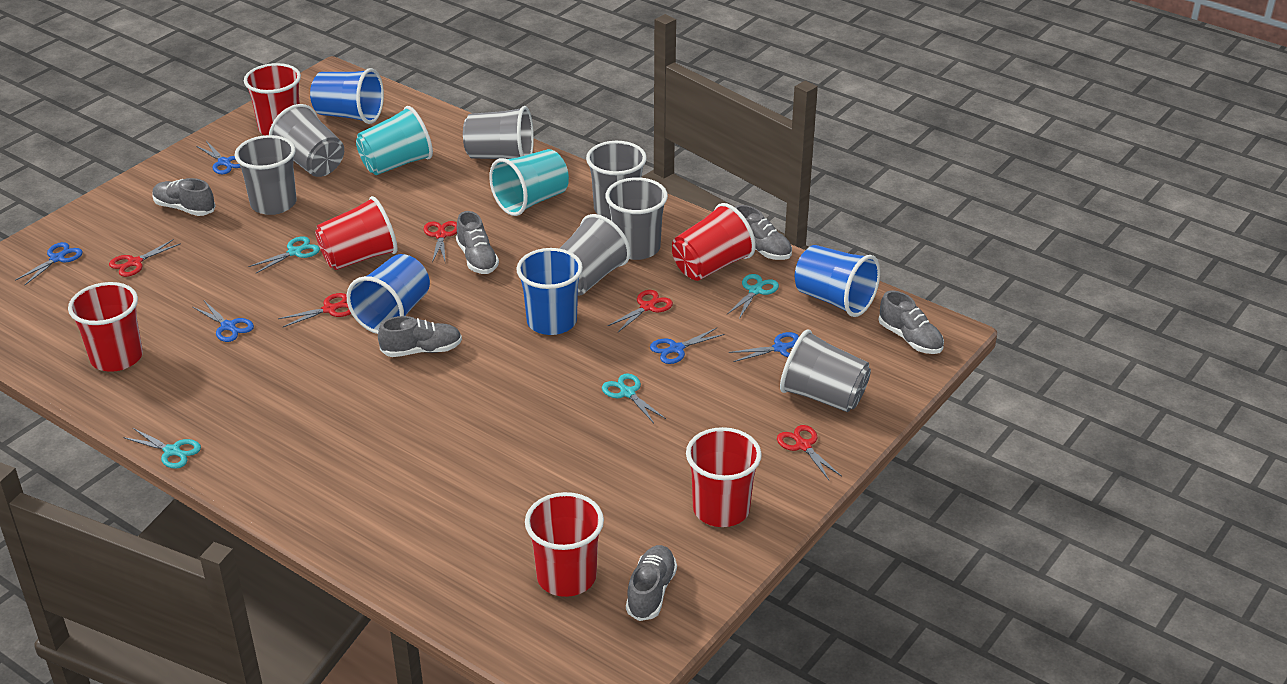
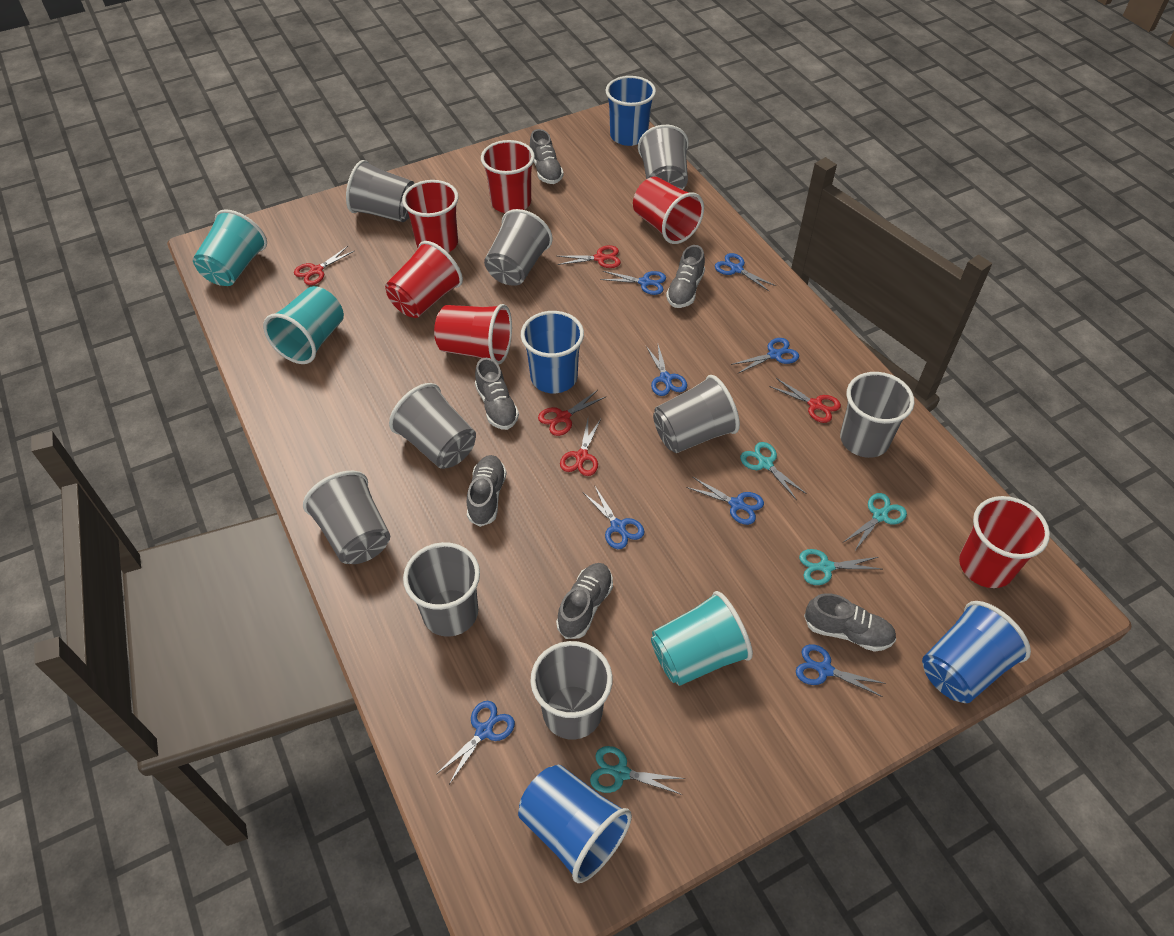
blue scissors: [16,242,83,285] [193,301,254,342] [196,141,241,174] [650,328,725,364] [729,332,799,362] = 5 -> [437,701,515,784] [584,487,644,549] [600,271,666,295] [646,345,687,396] [686,477,764,525] [715,253,776,291] [731,338,799,374] [796,644,886,697] = 8
grey cup: [235,135,297,215] [269,104,344,177] [463,106,534,159] [559,214,631,296] [586,141,647,220] [605,177,668,260] [780,329,871,412] = 7 -> [303,471,390,564] [346,160,415,222] [389,383,476,469] [403,542,480,637] [484,209,553,286] [530,641,613,740] [638,125,689,190] [653,375,740,453] [840,372,914,458] = 9
turquoise cup: [356,106,433,175] [489,149,569,216] = 2 -> [193,209,267,286] [263,286,344,364] [651,591,753,686] = 3

